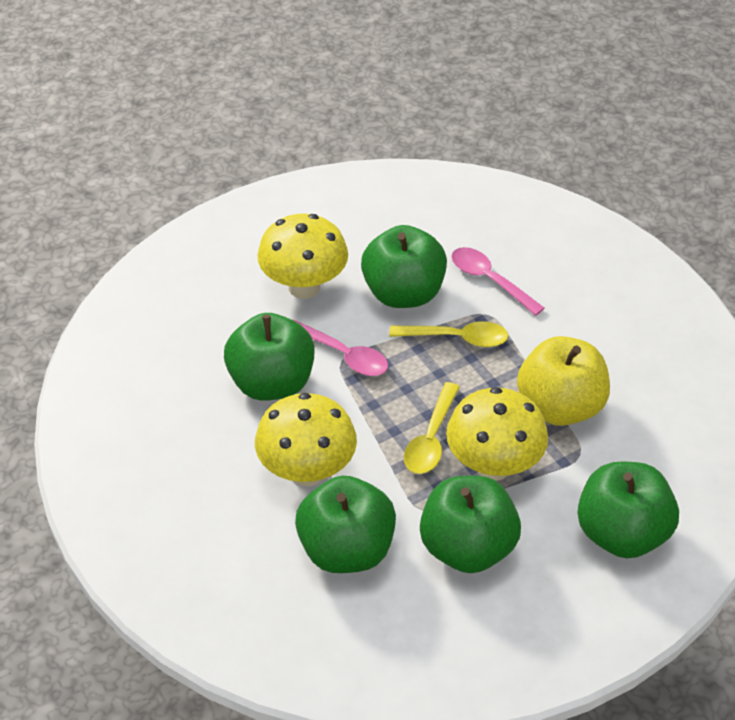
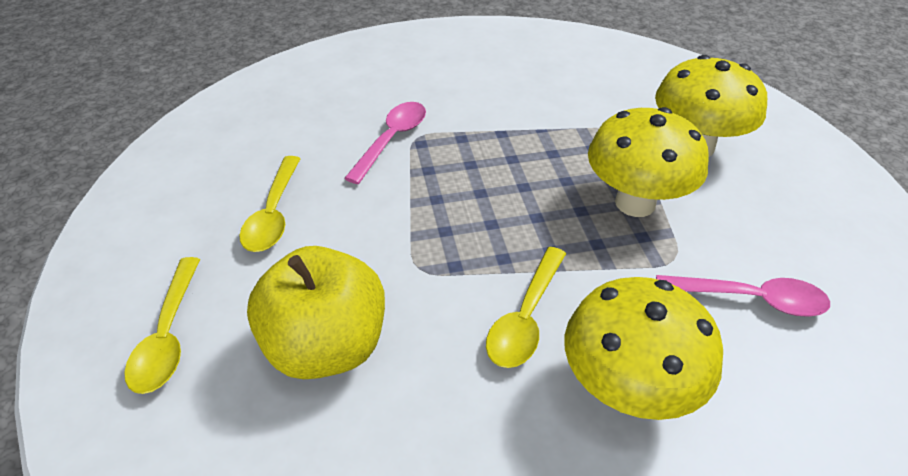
green apple: [224,313,315,401] [295,476,396,573] [361,225,447,308] [420,476,521,573] [578,461,679,558] = 5 -> none = 0
yellow spoon: [389,322,508,347] [404,382,460,474] = 2 -> [124,257,200,394] [239,156,301,252] [486,247,566,368] = 3

